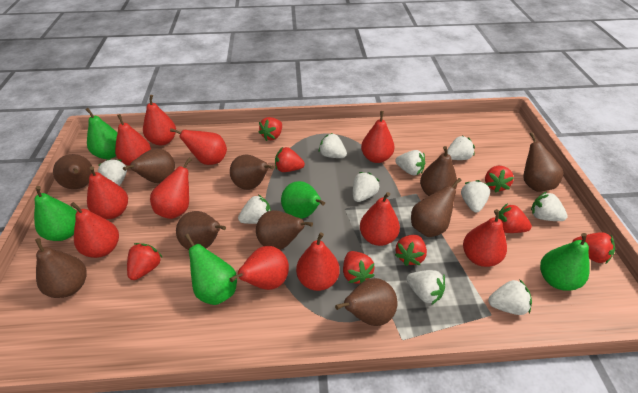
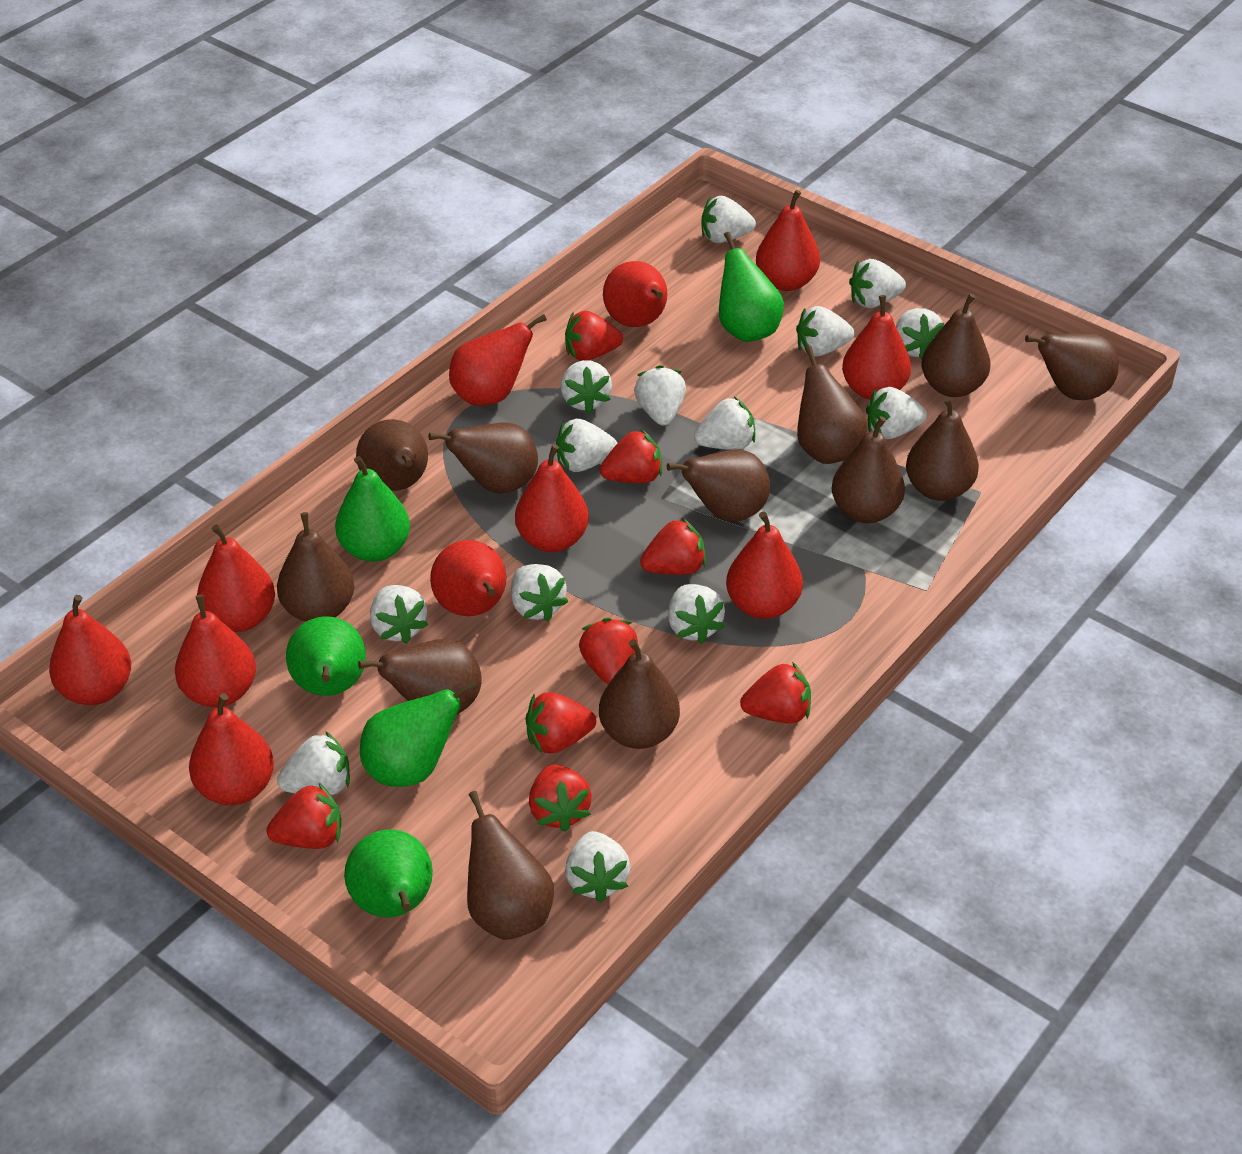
brown pear: [35,238,87,298] [53,154,92,189] [123,148,175,183] [176,211,226,250] [230,154,274,190] [256,210,313,250] [335,278,397,326] [411,178,462,237] [420,146,457,196] [523,132,563,192] = 10 -> [277,512,354,622] [356,419,428,491] [358,639,482,714] [428,422,538,493] [467,791,554,940] [599,639,680,749] [667,450,770,522] [797,346,868,464] [832,416,905,523] [906,397,979,501] [922,294,991,397] [1025,333,1119,400] = 12
white strawberry: [98,159,127,186] [238,194,271,224] [319,133,347,158] [353,172,380,202] [395,150,425,176] [406,270,445,305] [447,136,475,160] [461,180,490,213] [488,279,532,315] [531,192,568,221] = 10 -> [277,731,350,795] [370,585,428,644] [511,564,569,622] [556,419,617,472] [560,360,612,413] [565,831,631,902] [634,365,686,426] [668,584,725,644] [694,397,755,450] [702,196,756,243] [796,306,854,357] [849,259,906,308] [866,387,927,439] [896,308,944,360] = 14

